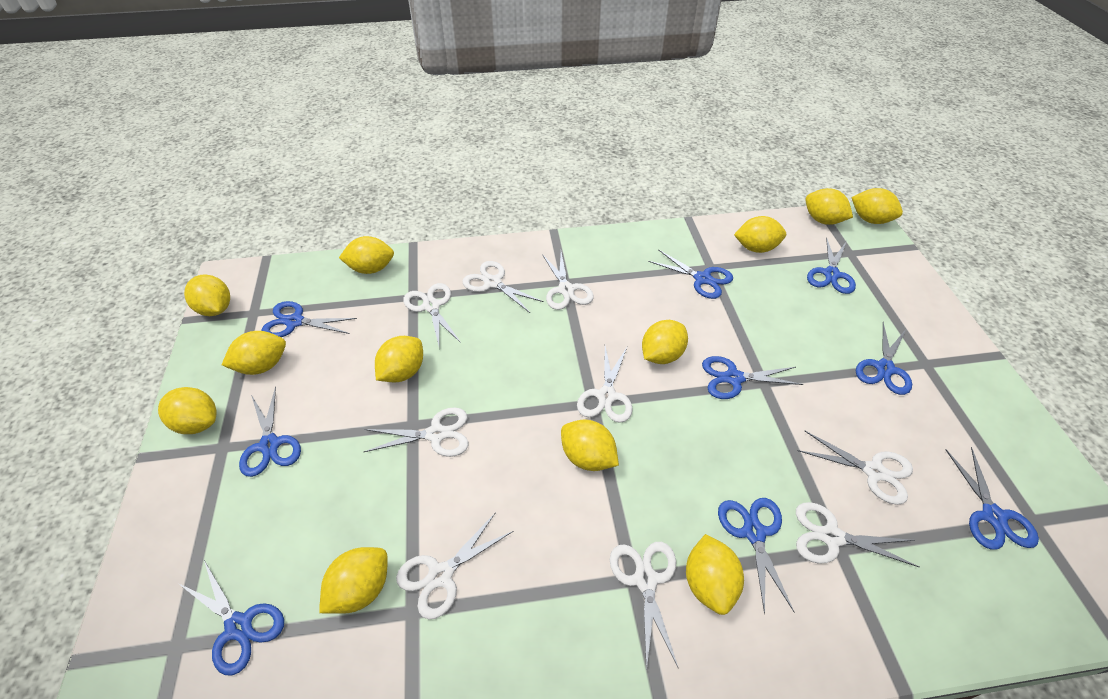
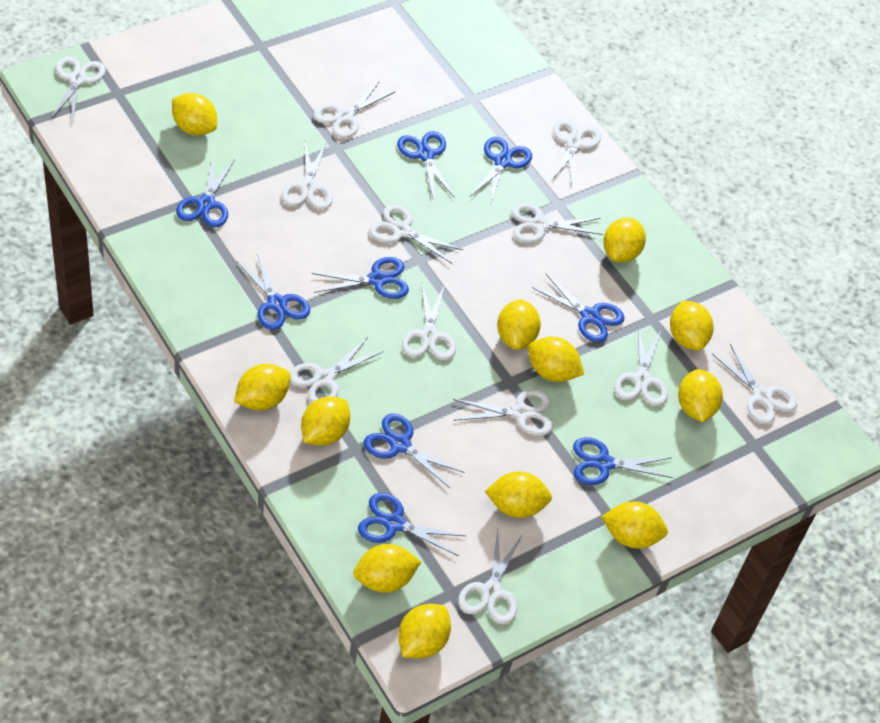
white scissors: [364,407,468,457] [396,512,513,619] [403,283,461,346] [462,261,544,313] [542,252,594,310] [577,346,633,423] [610,542,679,671] [796,502,919,567] [798,430,913,505] = 9 -> [51,57,106,120] [282,142,333,210] [290,337,384,403] [313,81,395,138] [369,205,463,264] [402,285,456,360] [453,389,553,436] [458,531,522,624] [511,203,603,243] [551,120,601,185] [614,327,668,406] [712,344,797,424] = 12

